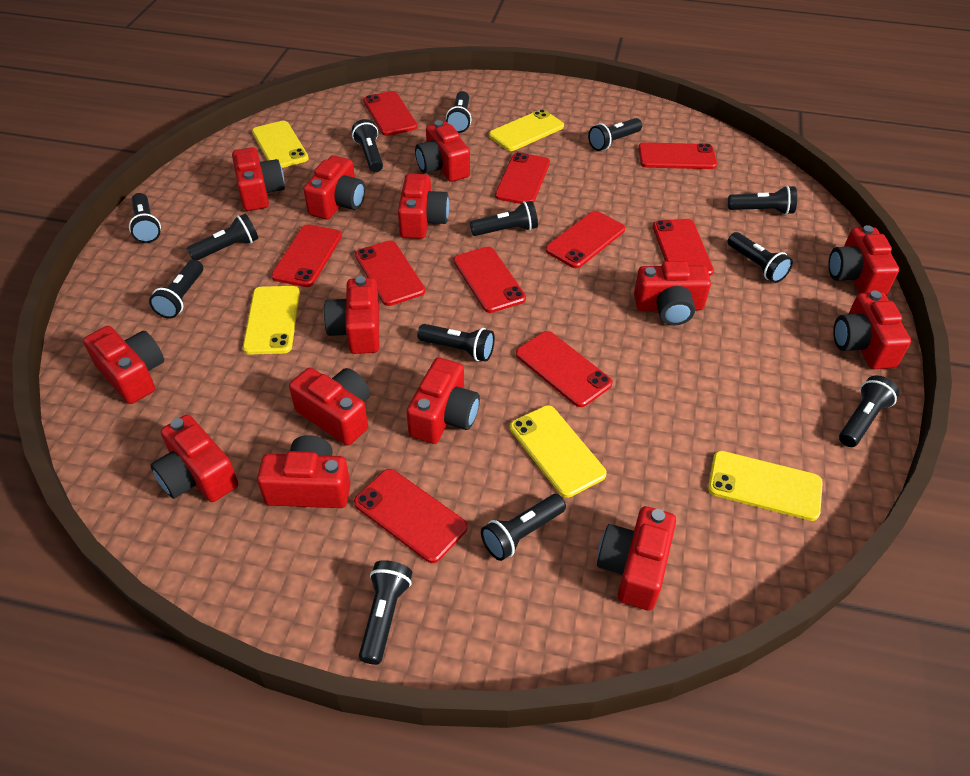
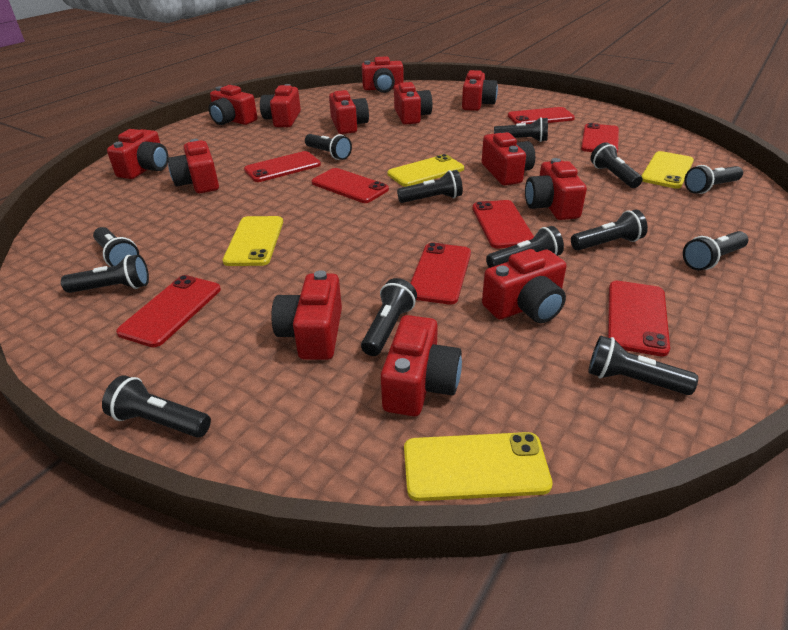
red camera: [83,326,164,404] [150,415,238,502] [232,147,285,211] [257,435,351,508] [289,368,370,445] [304,155,365,220] [324,276,379,354] [398,174,449,239] [406,357,480,444] [415,120,470,182] [597,506,676,611] [634,261,711,326] [828,225,899,296] [833,291,911,369] = 14 -> [107,129,168,179] [168,139,219,193] [209,85,257,125] [260,84,301,127] [271,270,342,360] [329,90,369,134] [362,56,404,93] [381,315,462,416] [394,82,432,125] [462,70,498,111] [482,132,535,185] [482,249,566,323] [525,158,587,220] = 13
red phone: [271,224,342,287] [354,469,468,563] [355,241,425,306] [363,91,417,136] [454,247,526,313] [495,152,550,204] [516,331,613,407] [545,211,625,268] [638,142,717,169] [653,219,714,276] = 10 -> [116,275,221,347] [244,151,321,182] [312,168,389,203] [411,243,471,305] [472,200,534,249] [508,107,575,124] [581,123,619,153] [608,281,670,357] = 8
yellow phone: [243,286,300,354] [252,121,309,168] [489,109,564,151] [510,405,607,498] [708,451,823,521] = 5 -> [223,216,283,266] [387,154,464,187] [404,432,553,501] [642,151,694,189] = 4

